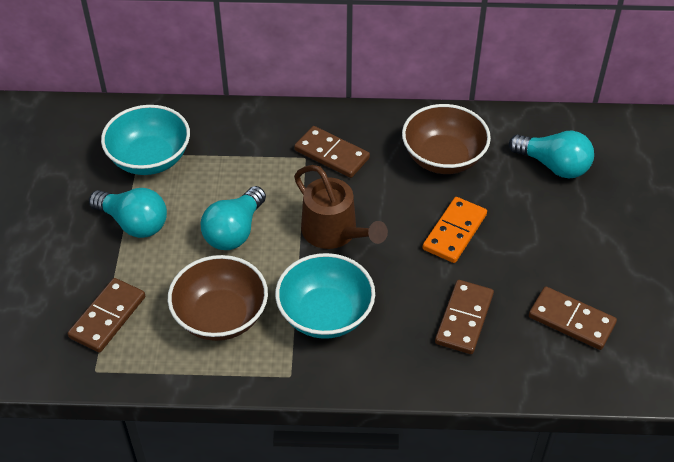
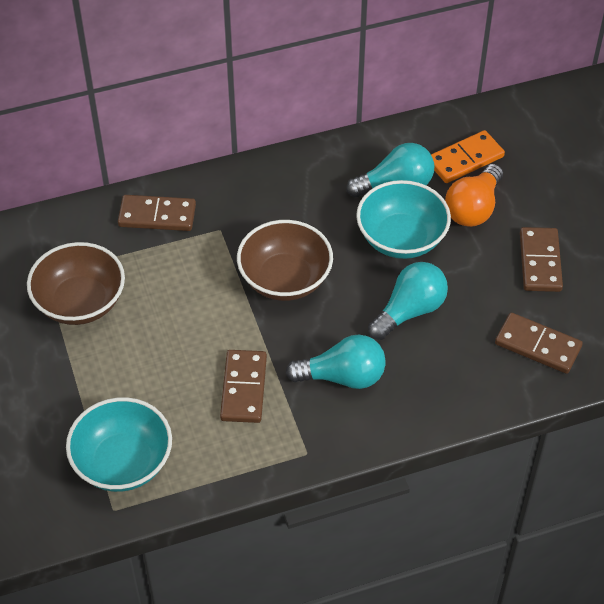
brown watering can: [294,165,388,249] = 1 -> none = 0
orange light bulb: none = 0 -> [445,164,503,227] = 1

